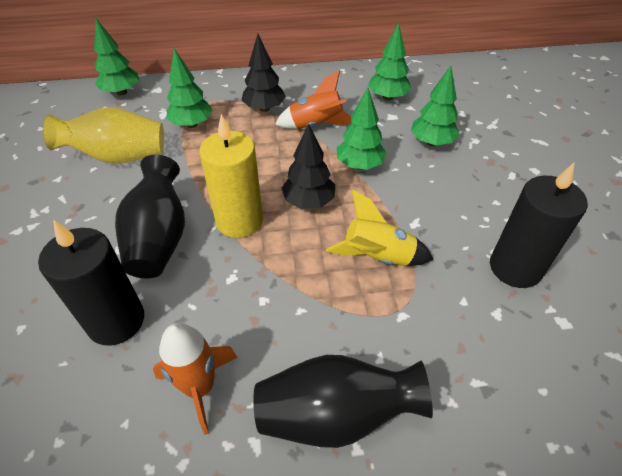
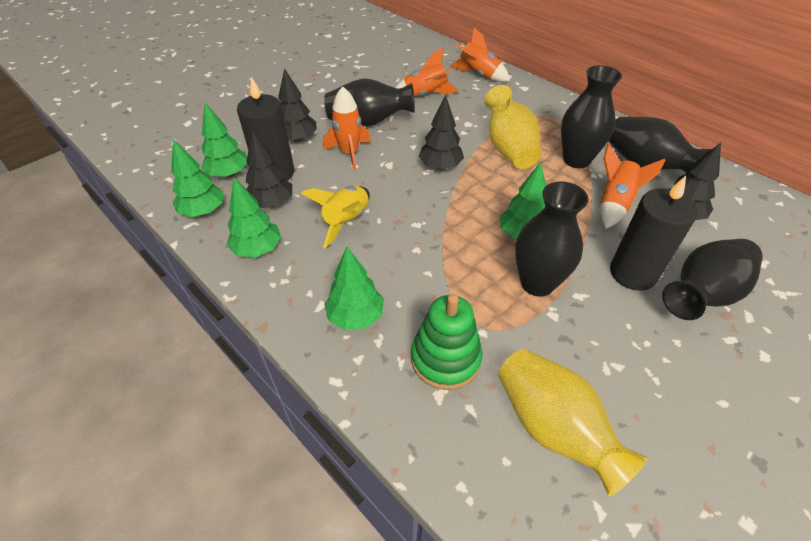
black tree: [241,34,286,112] [282,123,335,209] = 2 -> [246,131,292,208] [278,68,317,142] [419,95,464,170] [670,143,721,220] = 4
black vase: [115,155,185,278] [253,355,433,448] = 2 -> [324,79,415,126] [515,181,589,297] [561,65,622,168] [608,117,712,173] [662,239,763,320] = 5
green stacking toy: none = 0 -> [411,294,482,390] = 1
orange rocket: [153,323,237,435] [275,70,352,129] = 2 -> [323,87,371,171] [395,47,459,97] [451,27,510,82] [600,143,666,229] = 4
yellow candle: [199,114,263,238] = 1 -> none = 0
yellow vase: [43,107,164,164] = 1 -> [484,85,541,169] [498,349,648,496] = 2

